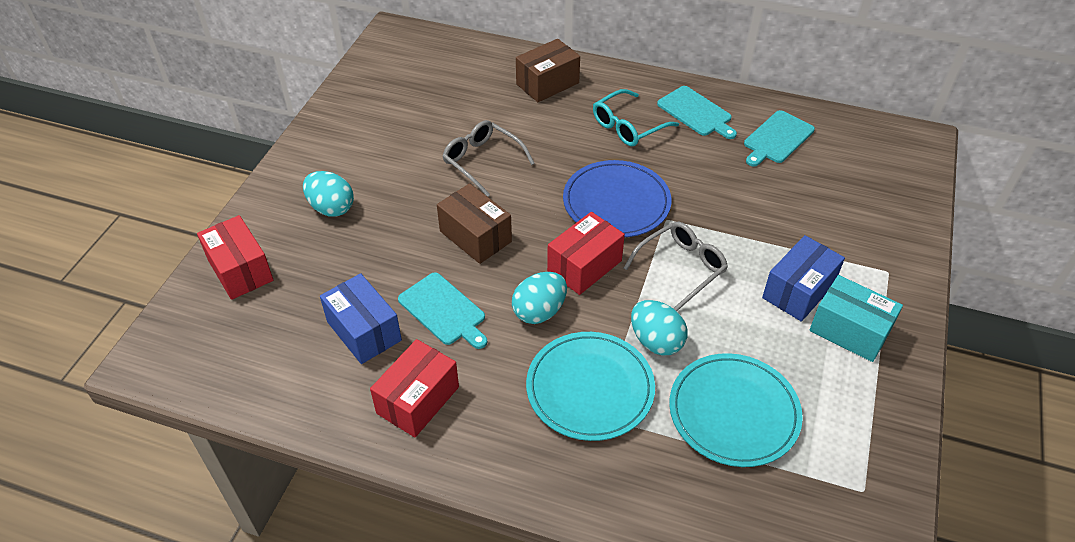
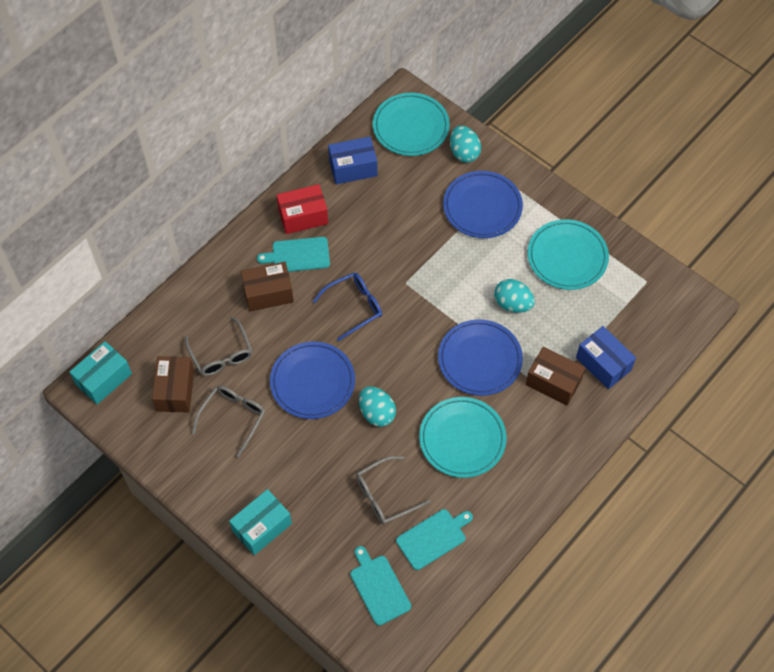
blue glasses: none = 0 -> [313,273,382,341] = 1
blue plate: [563,160,671,237] = 1 -> [270,341,355,419] [438,319,523,396] [443,171,523,238] = 3
brown box: [437,183,512,264] [516,39,580,102] = 2 -> [152,356,194,413] [241,262,294,311] [526,347,585,406] = 3
grey glasses: [443,120,535,197] [624,222,728,311] = 2 -> [185,317,253,376] [192,385,266,458] [356,456,430,525] = 3
red box: [197,215,273,300] [370,339,459,437] [547,212,625,295] = 3 -> [277,184,328,234] = 1
turquoise box: [809,275,903,362] = 1 -> [70,341,132,404] [229,489,292,555] = 2
turquoise glasses: [593,89,679,147] = 1 -> none = 0
turquoise plate: [526,332,655,441] [669,353,803,467] = 2 -> [373,93,450,156] [419,397,506,478] [528,219,609,290] = 3

